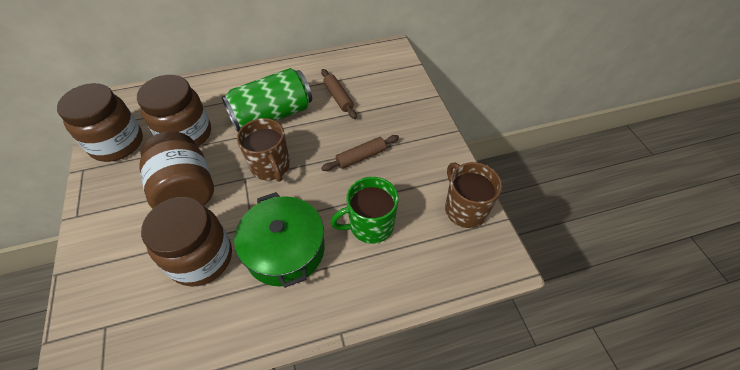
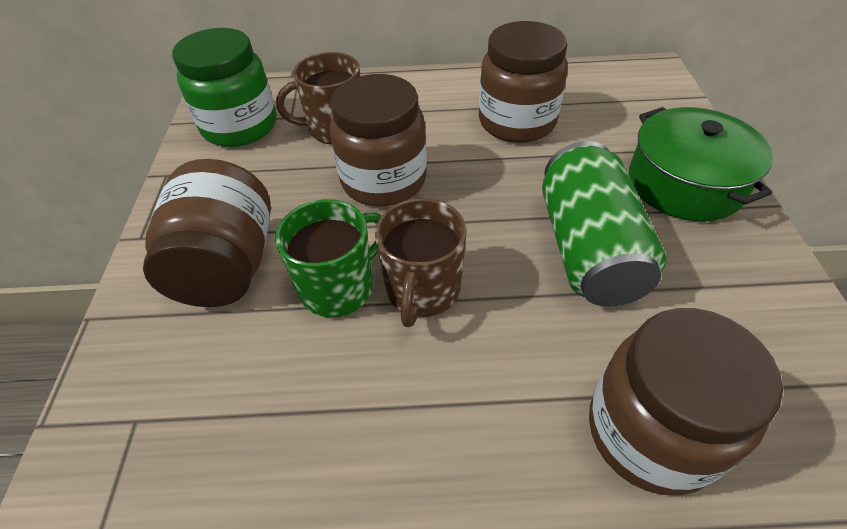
brown rolling pin: [321,69,357,119] [321,135,399,171] = 2 -> none = 0
green jar: none = 0 -> [172,28,276,147] = 1

